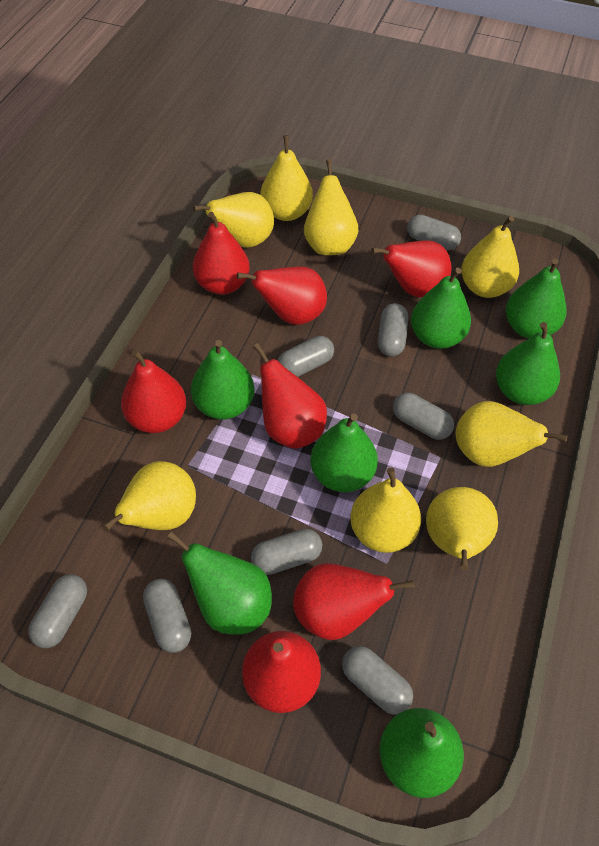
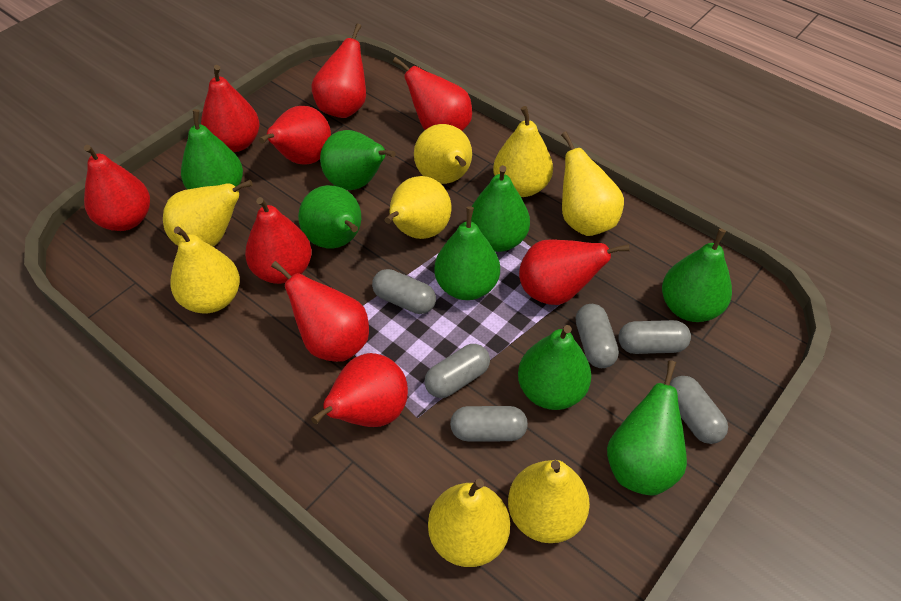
green pear: [167,531,272,635] [191,340,255,420] [310,414,378,492] [379,708,464,798] [411,268,471,349] [496,322,560,405] [506,258,567,338] = 7 -> [181,109,243,189] [298,185,361,249] [320,130,396,190] [434,206,500,300] [471,165,530,252] [518,325,591,410] [607,360,687,496] [662,229,732,322] = 8
grey capsule: [28,574,87,648] [143,579,191,653] [251,529,322,575] [278,336,334,377] [342,646,413,715] [378,303,408,357] [393,393,454,440] [407,214,461,250] = 8 -> [372,269,436,314] [424,344,490,398] [450,406,528,441] [576,304,619,368] [618,320,691,354] [670,376,728,444] = 6
red pear: [121,350,186,433] [193,212,250,295] [237,267,327,325] [242,631,321,713] [253,343,327,449] [293,563,415,640] [371,240,451,297] = 7 -> [84,145,150,231] [201,65,259,152] [245,197,312,284] [259,106,331,165] [271,261,369,362] [311,23,366,118] [311,353,408,427] [393,57,472,131] [519,239,630,305] = 9

